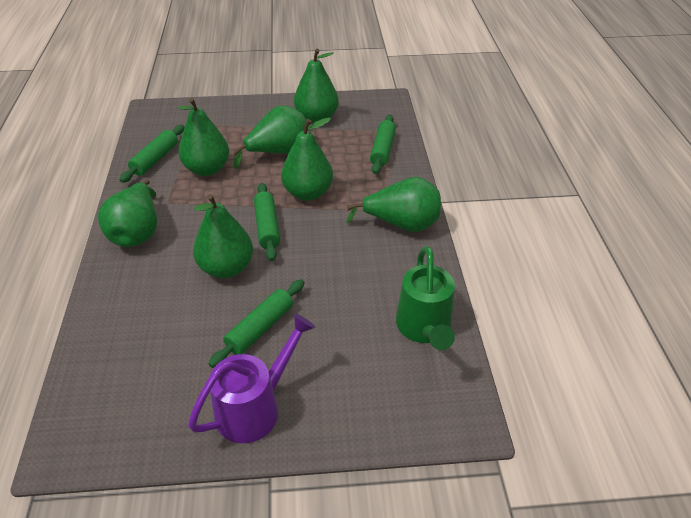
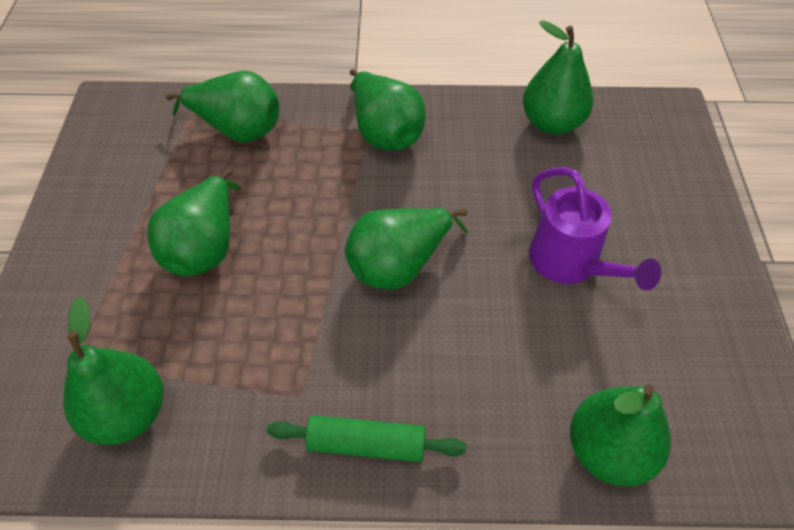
green rolling pin: [120,125,184,183] [209,279,304,368] [254,183,280,261] [370,115,396,174] = 4 -> [267,415,466,462] = 1
green watering can: [396,246,455,350] = 1 -> none = 0

